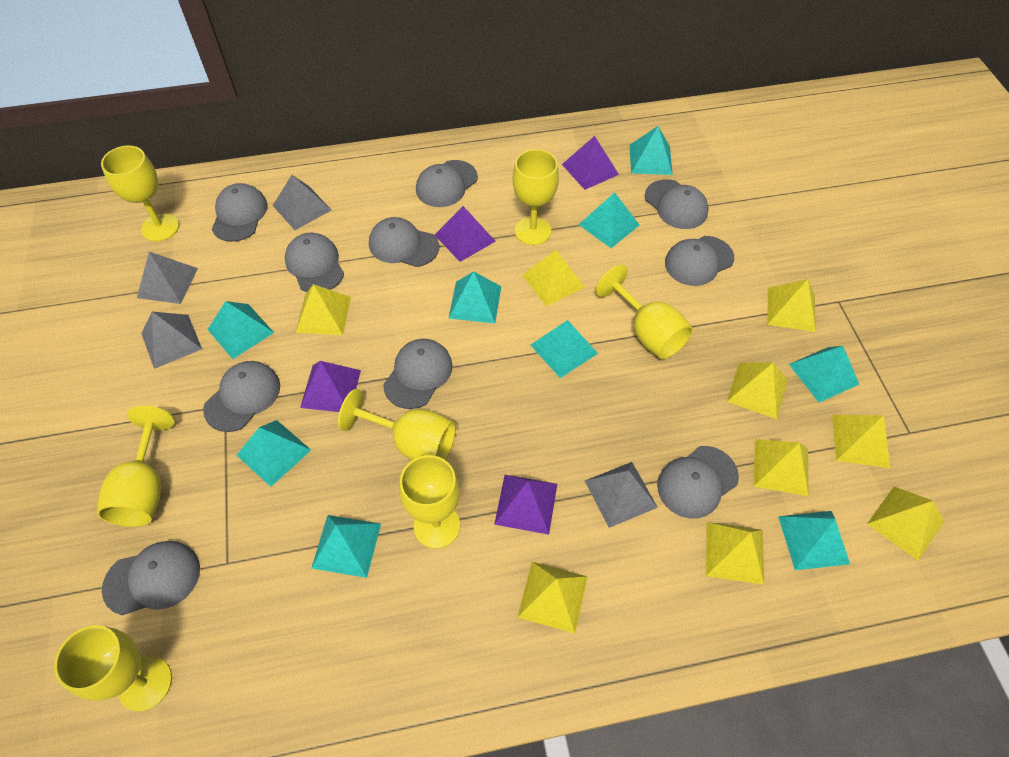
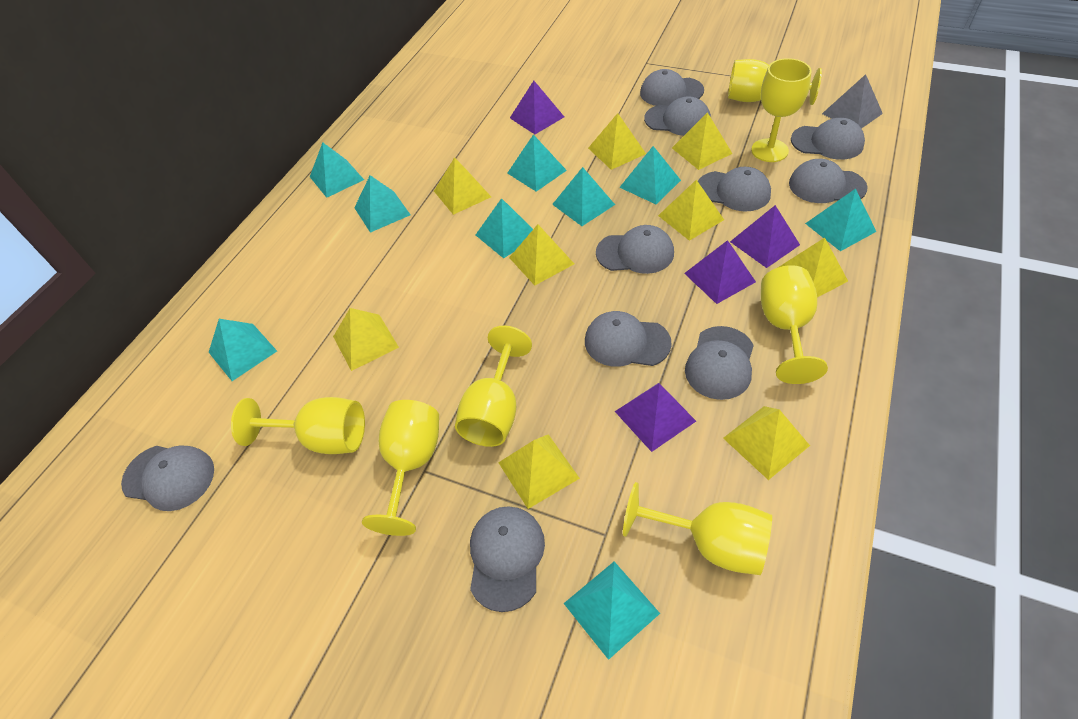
grey pyramid: [137,252,198,304] [141,312,202,369] [273,175,331,230] [585,462,658,528] = 4 -> [822,74,883,129] = 1

